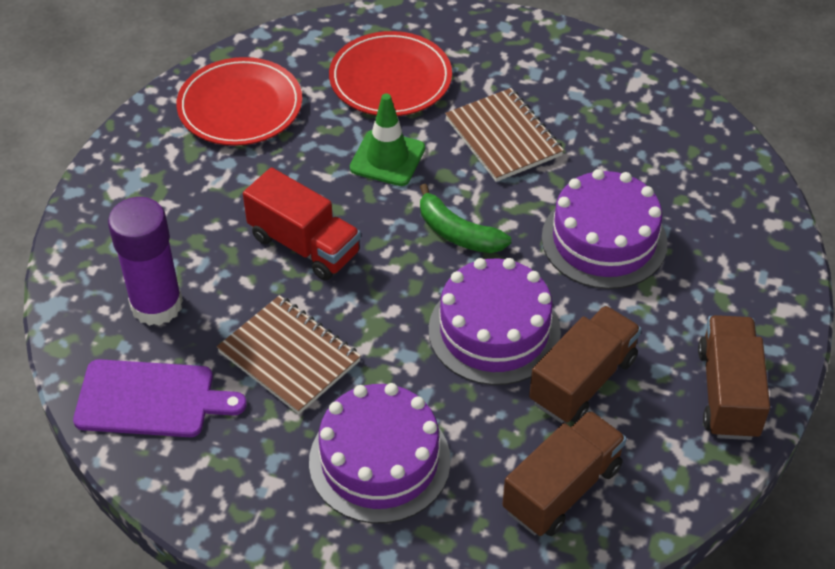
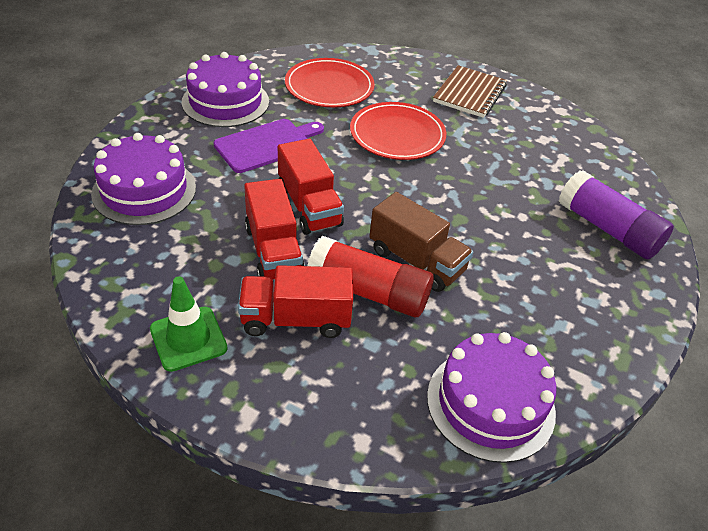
brown notebook: [217,295,361,414] [445,88,564,182] = 2 -> [433,65,507,118] = 1
brown truck: [502,410,627,536] [529,305,641,423] [698,315,770,440] = 3 -> [369,192,473,292] = 1
green banana: [420,184,511,253] = 1 -> none = 0
red glue stick: none = 0 -> [307,236,434,317] = 1
red truck: [243,167,361,281] = 1 -> [238,265,353,338] [244,179,305,280] [278,139,344,235] = 3

